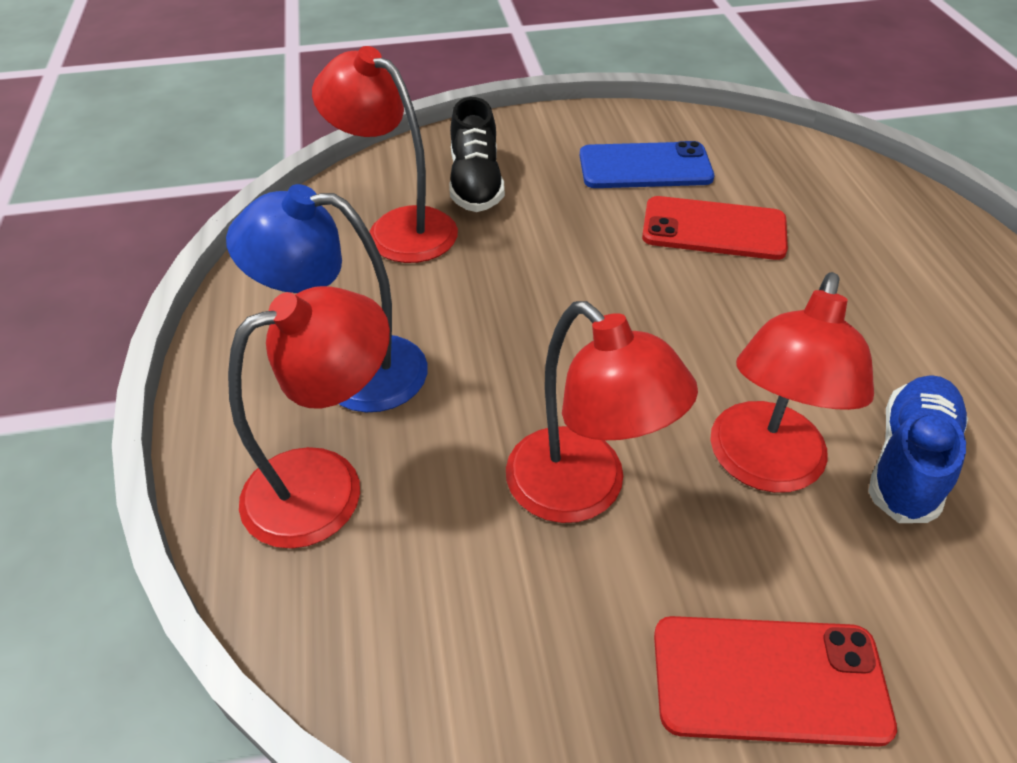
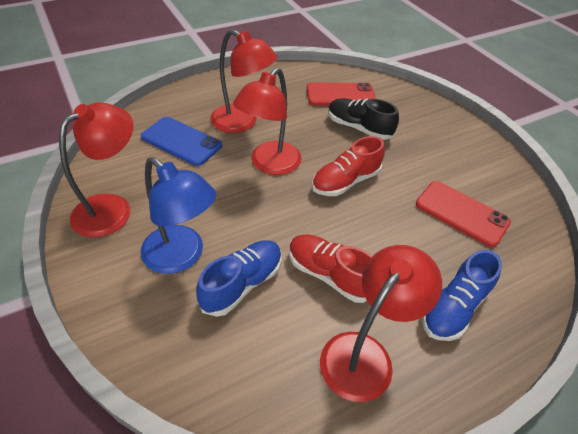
blue shoe: [868,375,968,523] = 1 -> [196,240,282,317] [422,250,502,341] = 2
red shoe: none = 0 -> [289,234,372,303] [312,136,385,196] = 2

